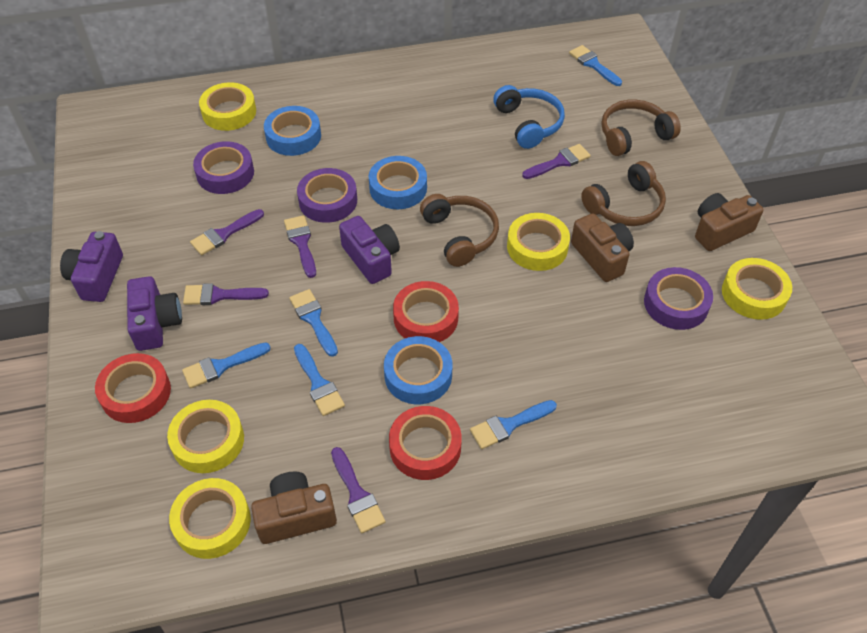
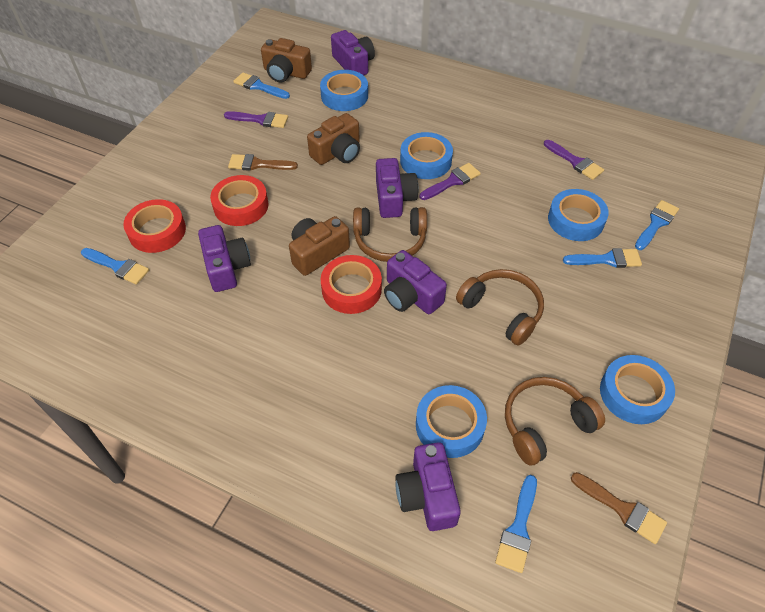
blue headphones: [493,85,565,149] = 1 -> none = 0
blue tape: [264,106,321,156] [369,156,427,209] [384,336,452,404] = 3 -> [320,70,368,111] [400,132,453,179] [416,385,487,458] [548,189,609,241] [600,355,675,424] = 5
brown brush: none = 0 -> [228,154,298,171] [571,472,667,544] = 2
purple brush: [183,283,269,305] [190,209,264,255] [284,215,316,278] [331,447,385,533] [522,144,591,179] = 5 -> [224,111,288,128] [420,163,481,200] [544,140,604,180] = 3
purple camera: [60,231,123,302] [127,276,182,351] [339,216,400,284] = 3 -> [198,225,251,292] [331,30,375,75] [376,158,418,218] [384,250,447,314] [395,442,461,531] = 5
purple tape: [193,141,254,194] [297,168,357,223] [644,267,713,330] = 3 -> none = 0
yellow tape: [167,400,244,473] [169,478,251,559] [199,82,256,131] [507,213,570,271] [722,258,792,320] = 5 -> none = 0

